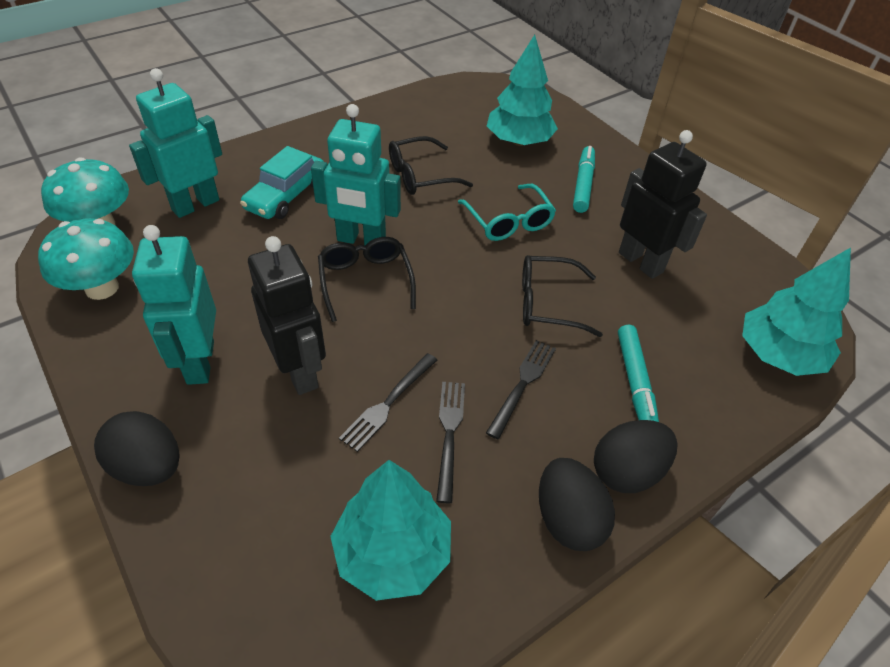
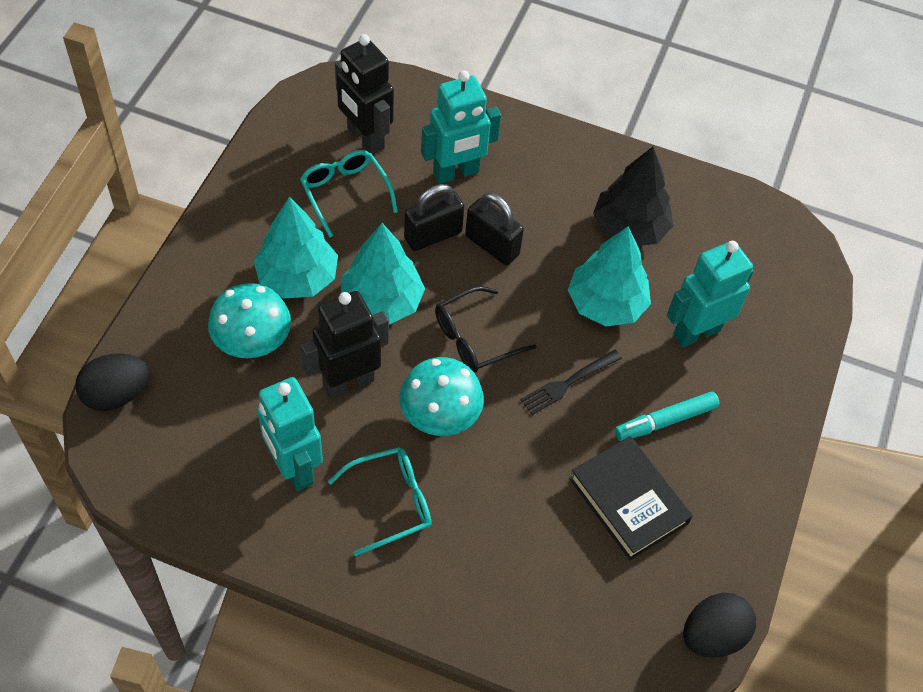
black book: none = 0 -> [569,436,693,560] = 1
black egg: [94,411,180,486] [539,458,615,551] [594,420,677,493] = 3 -> [75,353,149,411] [683,593,756,658] = 2
black fork: [339,353,437,452] [436,382,465,503] [486,340,556,439] = 3 -> [520,349,622,415] = 1
black glasses: [318,237,416,322] [389,136,473,195] [522,255,603,337] = 3 -> [435,286,536,372] = 1
black padlock: none = 0 -> [404,184,464,251] [465,193,524,265] = 2
black tree: none = 0 -> [593,147,673,246] = 1
turquoise car: [240,146,324,219] = 1 -> none = 0
turquoise glasses: [458,184,556,241] = 1 -> [300,150,398,237] [328,447,432,556] = 2
turquoise marker: [573,146,595,213] [618,325,659,422] = 2 -> [615,392,720,441] = 1

